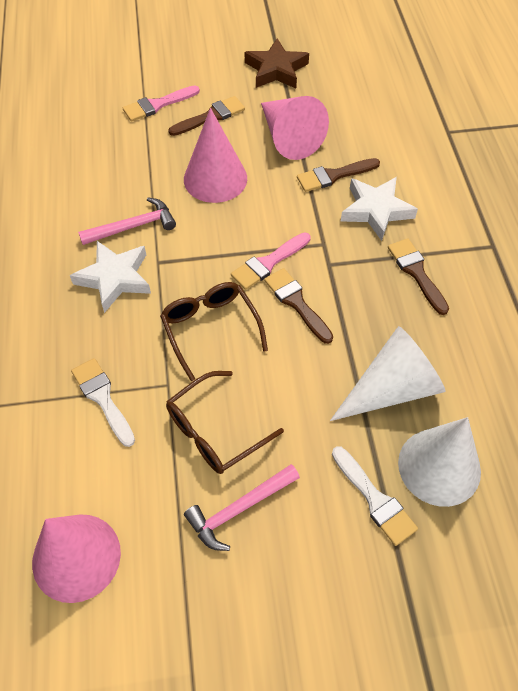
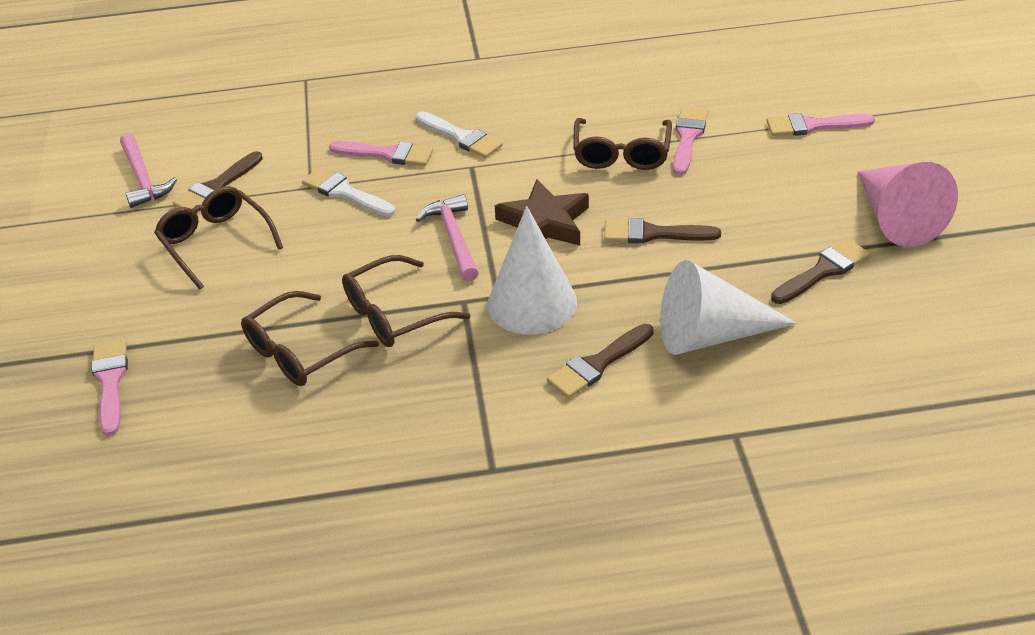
brown glasses: [160,282,268,381] [166,371,284,474] = 2 -> [154,186,283,290] [241,291,379,386] [342,255,470,347] [573,118,672,170] = 4
pink brush: [123,85,200,122] [231,232,311,290] = 2 -> [92,339,128,436] [329,141,433,166] [673,107,708,175] [766,113,875,136] = 4
pink cone: [32,514,121,603] [184,108,247,203] [261,96,329,160] = 3 -> [857,162,958,247] = 1
white star: [70,241,151,313] [341,177,418,241] = 2 -> none = 0

